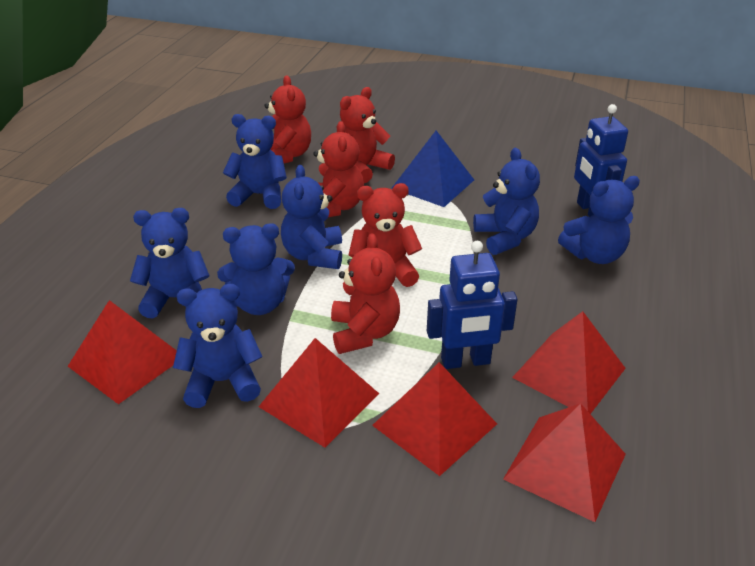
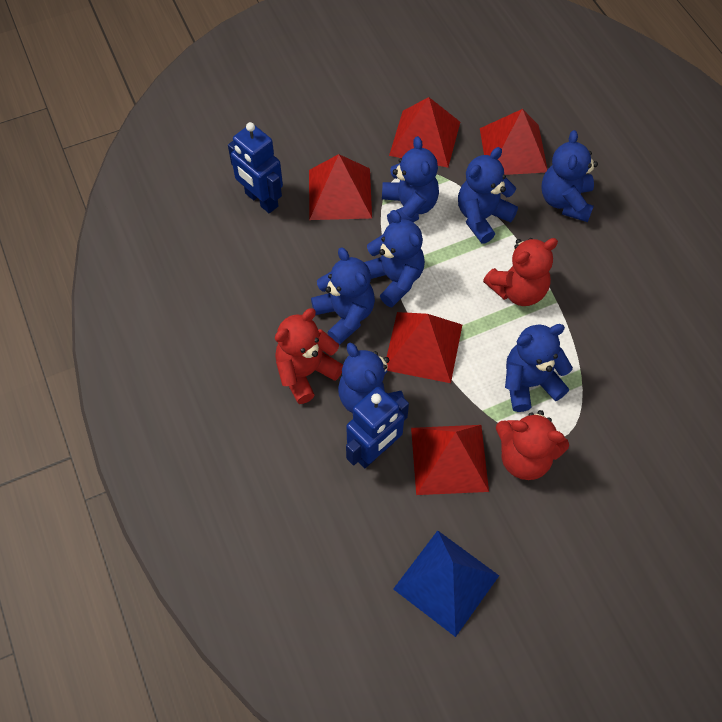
red teddy bear: [264,75,311,164] [313,121,364,217] [331,233,400,354] [340,87,395,183] [349,183,422,287] = 5 -> [275,308,343,404] [483,238,558,306] [496,410,569,480] = 3

